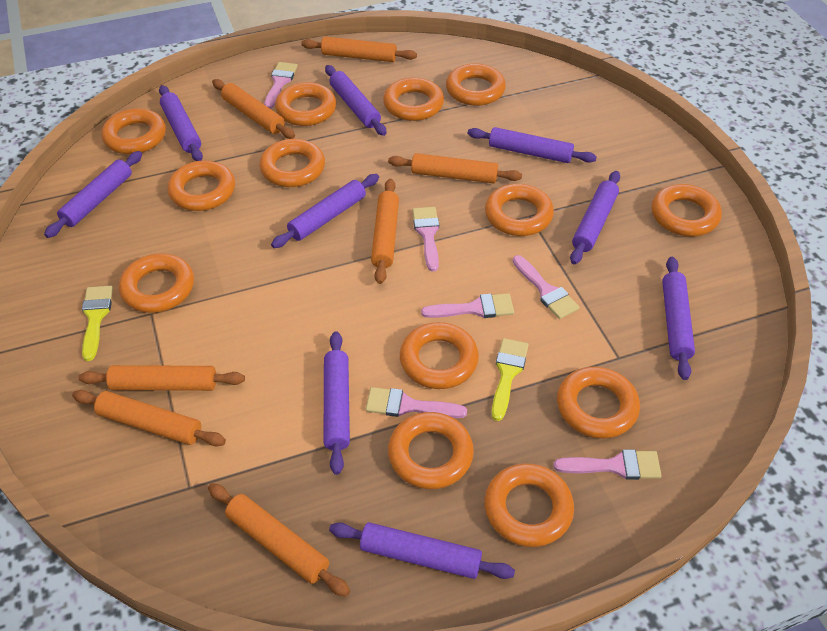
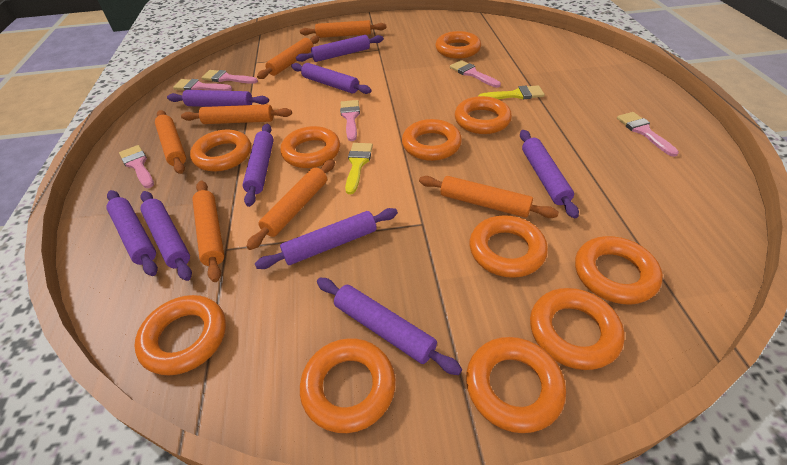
orange ring: [101,108,166,154] [119,253,194,313] [167,161,235,211] [259,139,325,187] [275,82,336,126] [383,77,444,121] [388,412,474,489] [400,322,479,389] [446,63,506,106] [484,463,574,547] [485,184,554,236] [557,367,640,439] [652,184,722,236] = 13 -> [134,295,226,375] [190,130,251,172] [280,126,340,168] [300,338,396,433] [402,119,462,161] [435,31,481,59] [455,96,512,134] [466,337,566,433] [470,215,548,278] [530,288,624,370] [575,236,663,304] = 11

